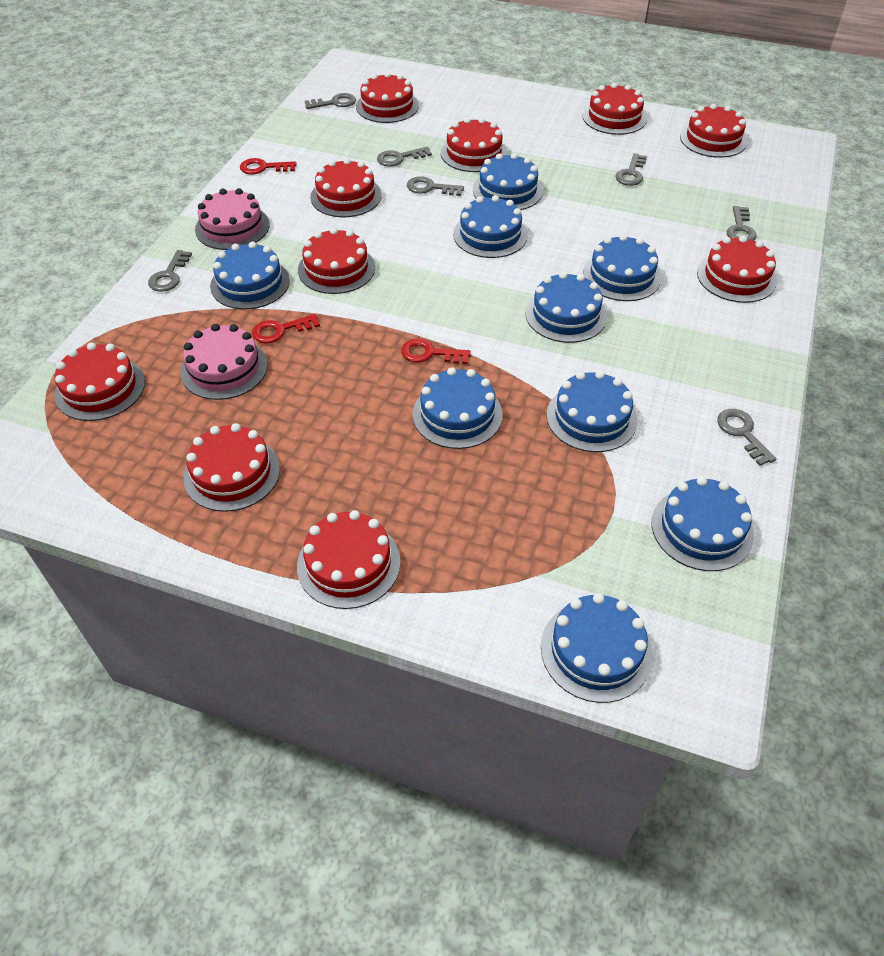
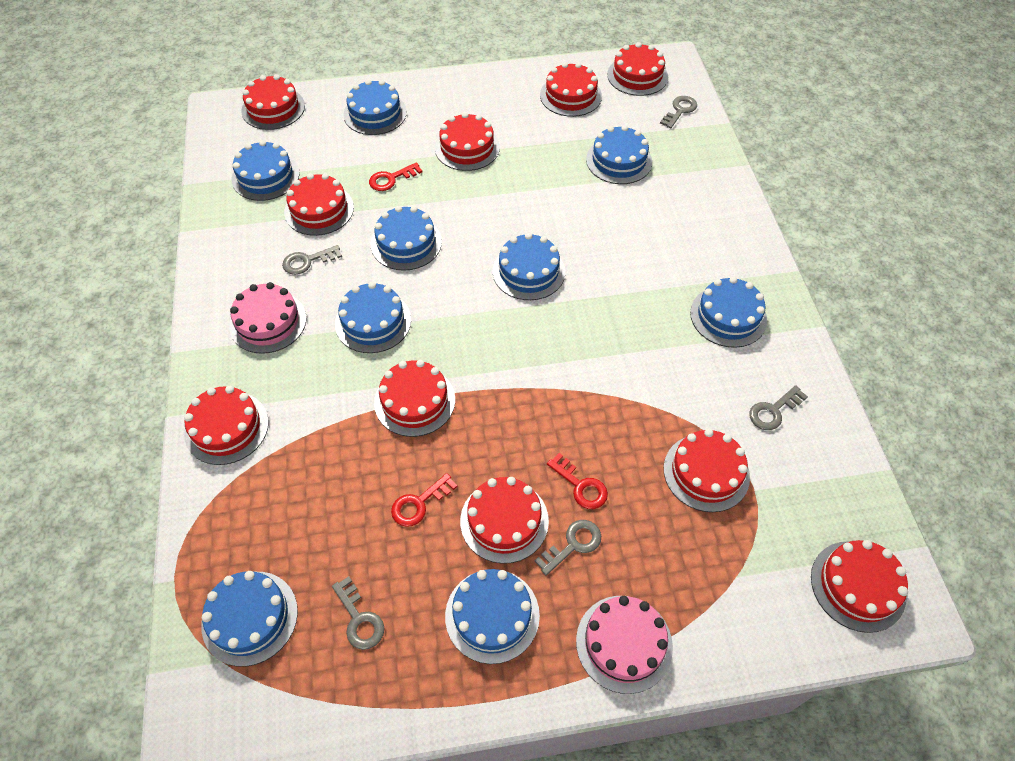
grey key: [148,250,192,292] [305,93,356,109] [377,146,432,167] [407,176,464,196] [615,153,647,186] [717,409,777,466] [727,206,757,241] = 7 -> [282,245,342,275] [332,576,384,650] [535,520,601,575] [660,96,697,128] [749,385,808,430] = 5

